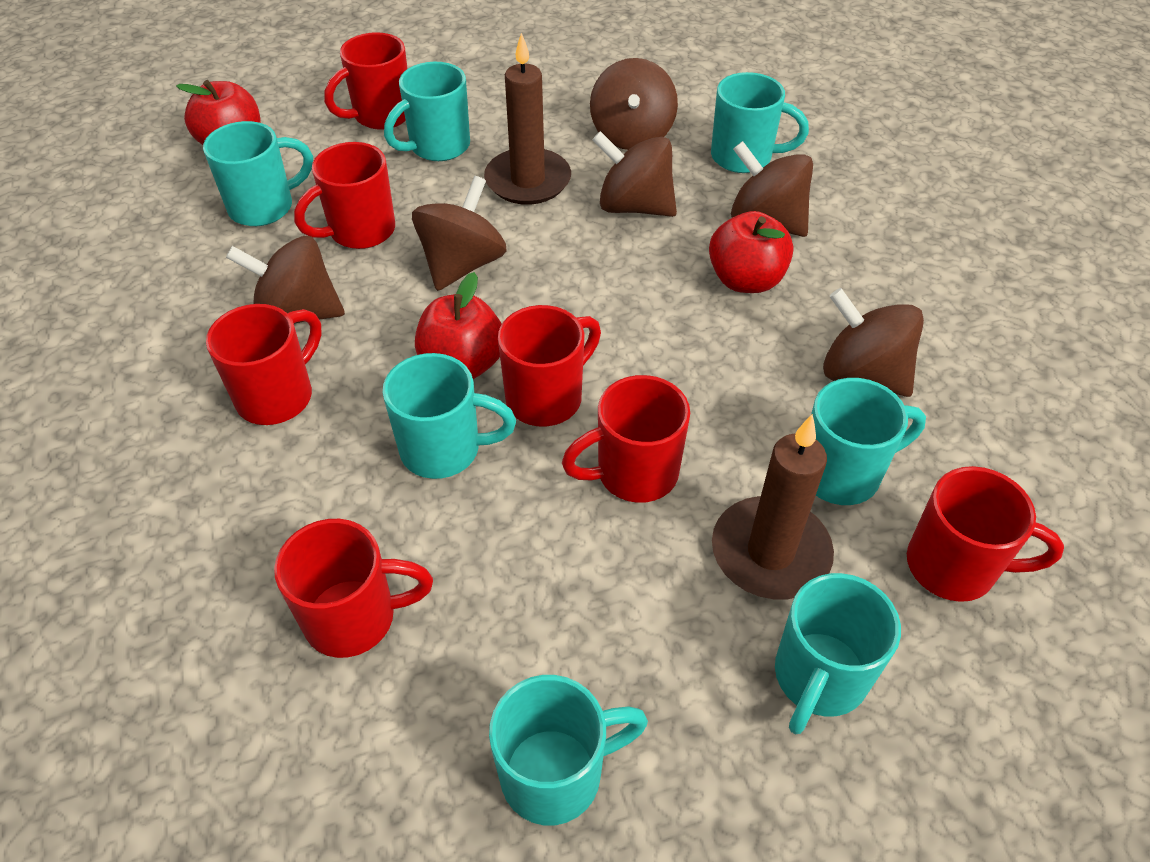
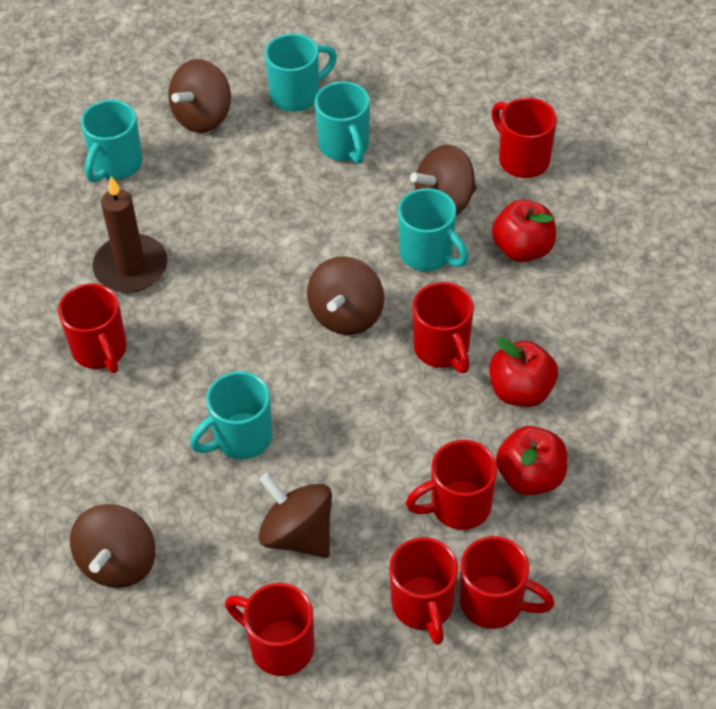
brown candle: [484,33,571,205] [712,414,834,599] = 2 -> [92,177,168,293] = 1
brown spinning top: [226,236,345,324] [412,176,507,291] [590,58,678,150] [592,131,677,217] [731,141,813,237] [823,288,924,397] = 6 -> [70,504,155,588] [168,59,231,133] [259,473,332,558] [307,256,384,335] [410,145,476,216] = 5
turquoise mug: [203,121,313,226] [382,353,516,479] [384,62,470,161] [489,675,648,825] [711,72,809,173] [775,573,901,734] [811,378,926,505] = 7 -> [81,100,143,183] [190,371,272,459] [265,33,337,112] [315,81,370,164] [398,188,469,271] = 5

